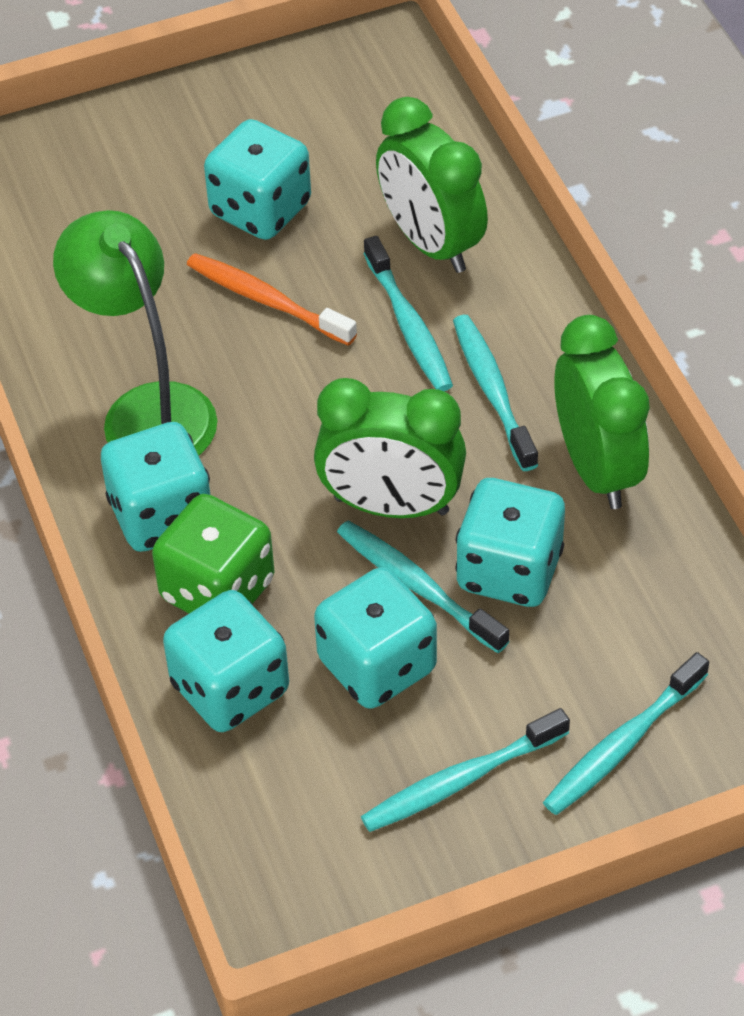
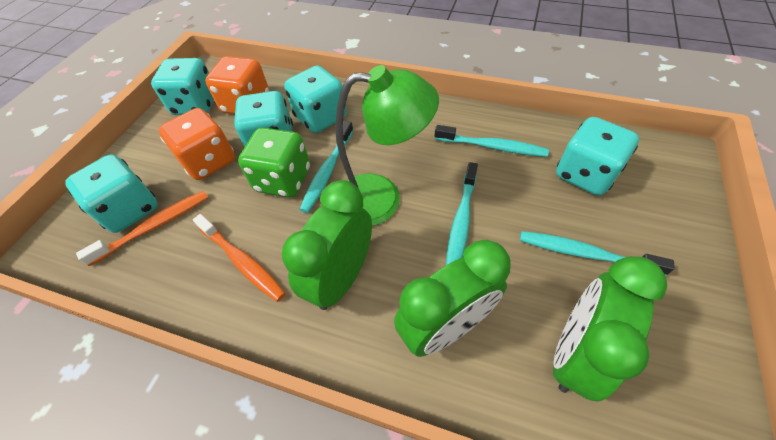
orange dice: none = 0 -> [159,108,235,180] [205,56,270,114] = 2
orange toothbrush: [187,253,357,346] = 1 -> [76,191,209,266] [193,214,286,302] = 2
turquoise toothbrush: [337,521,509,653] [361,708,570,832] [363,236,453,391] [453,315,538,471] [543,652,709,815] = 5 -> [299,121,354,213] [435,125,549,157] [446,162,478,265] [520,231,675,276] = 4

